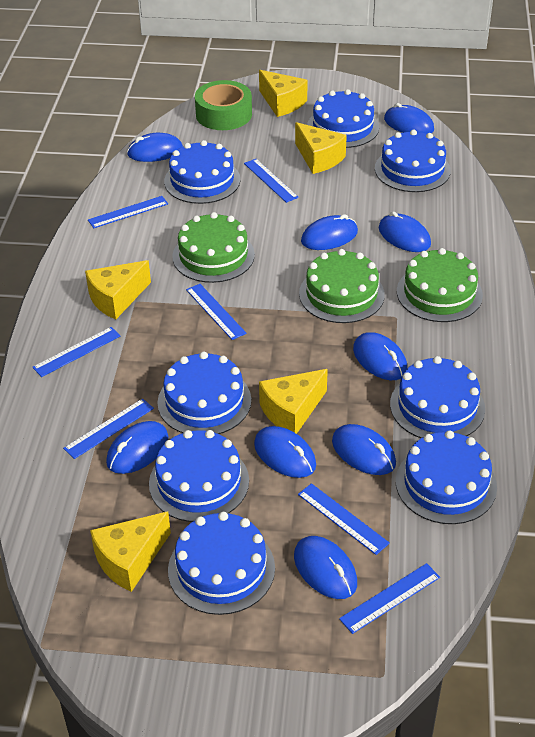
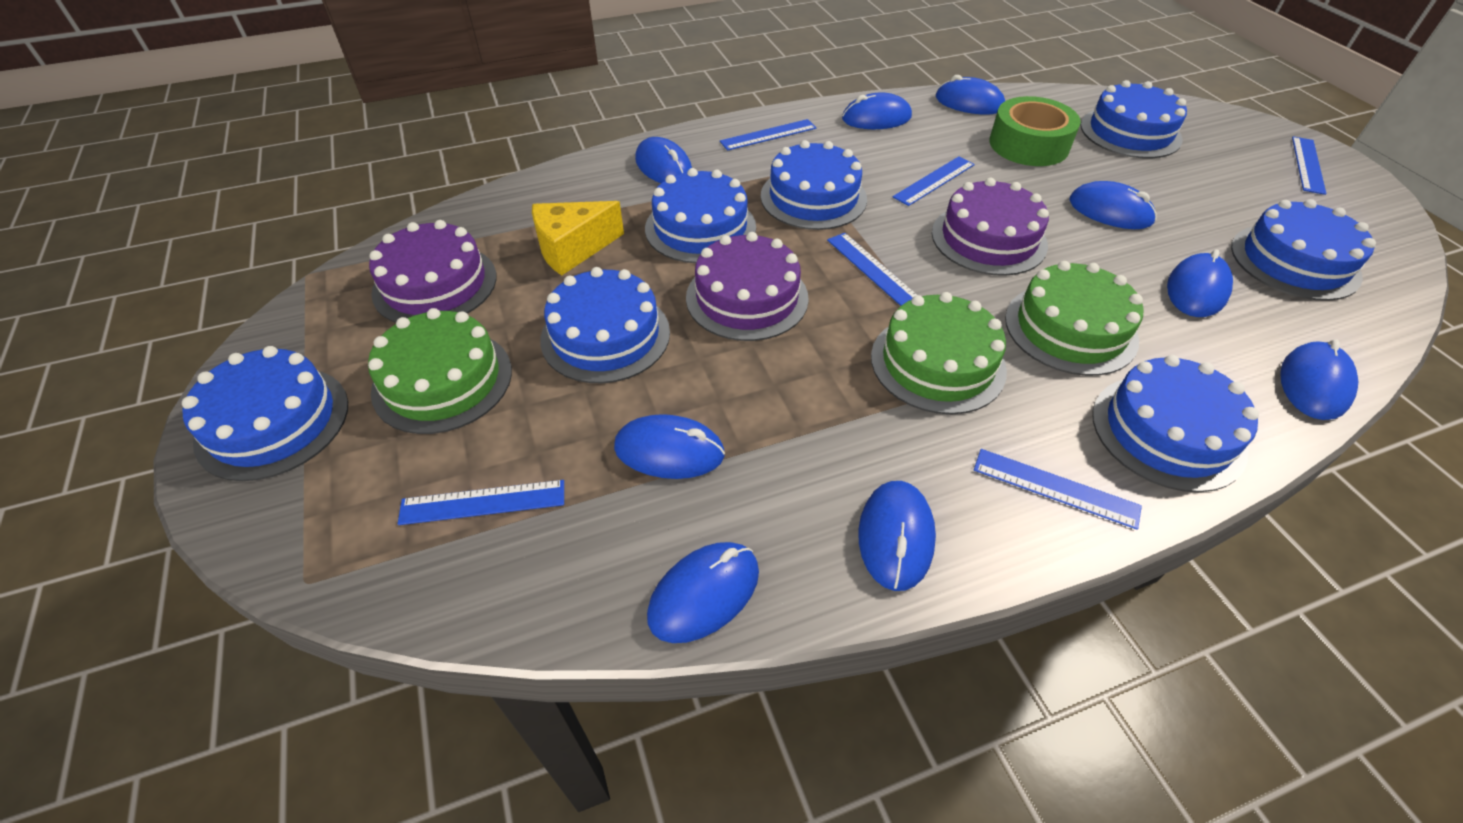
blue cake: [149,430,249,522] [157,352,251,434] [164,140,240,204] [168,512,275,615] [307,89,379,148] [375,130,451,192] [390,356,485,438] [396,430,497,524] = 8 -> [182,346,348,481] [540,267,670,383] [645,168,756,263] [761,140,867,230] [1081,80,1187,158] [1092,355,1259,492] [1231,199,1376,301] = 7
blue ruler: [32,327,120,377] [63,399,154,459] [88,196,168,228] [186,284,247,340] [244,159,299,203] [298,483,390,555] [339,563,440,634] = 7 -> [398,480,564,525] [720,119,816,151] [827,233,917,306] [893,156,975,206] [974,449,1142,530] [1292,136,1326,195] = 6
purple cake: none = 0 -> [369,220,496,323] [686,232,809,341] [932,178,1049,276] = 3
yellow cheese: [85,260,151,320] [90,511,171,592] [259,70,308,117] [259,369,328,434] [295,122,347,174] = 5 -> [532,201,624,276] = 1

